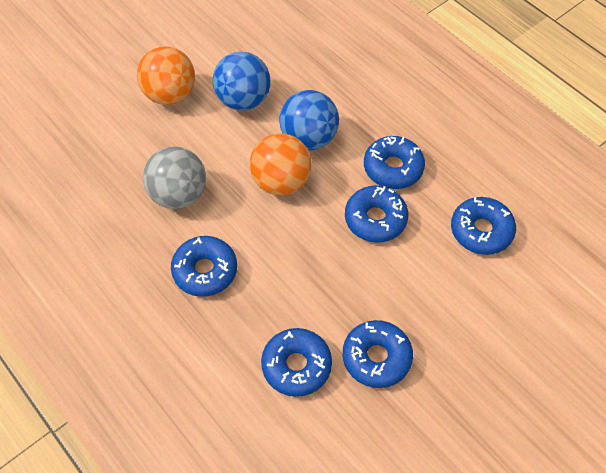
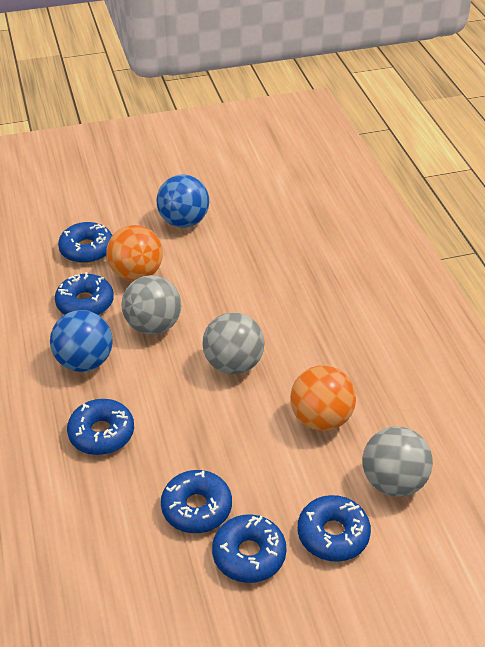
grey ball: [143,146,206,209] = 1 -> [122,275,181,335] [202,312,264,374] [362,427,433,497] = 3

